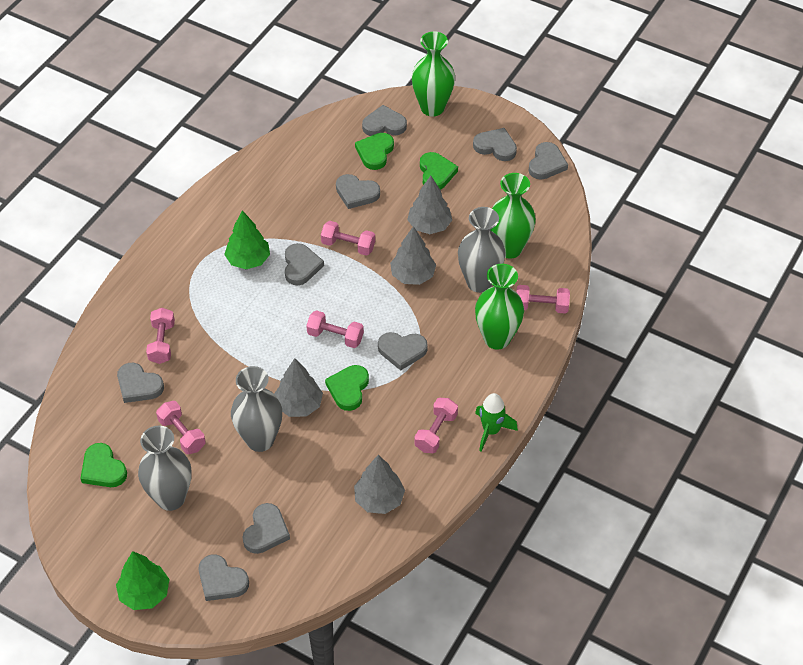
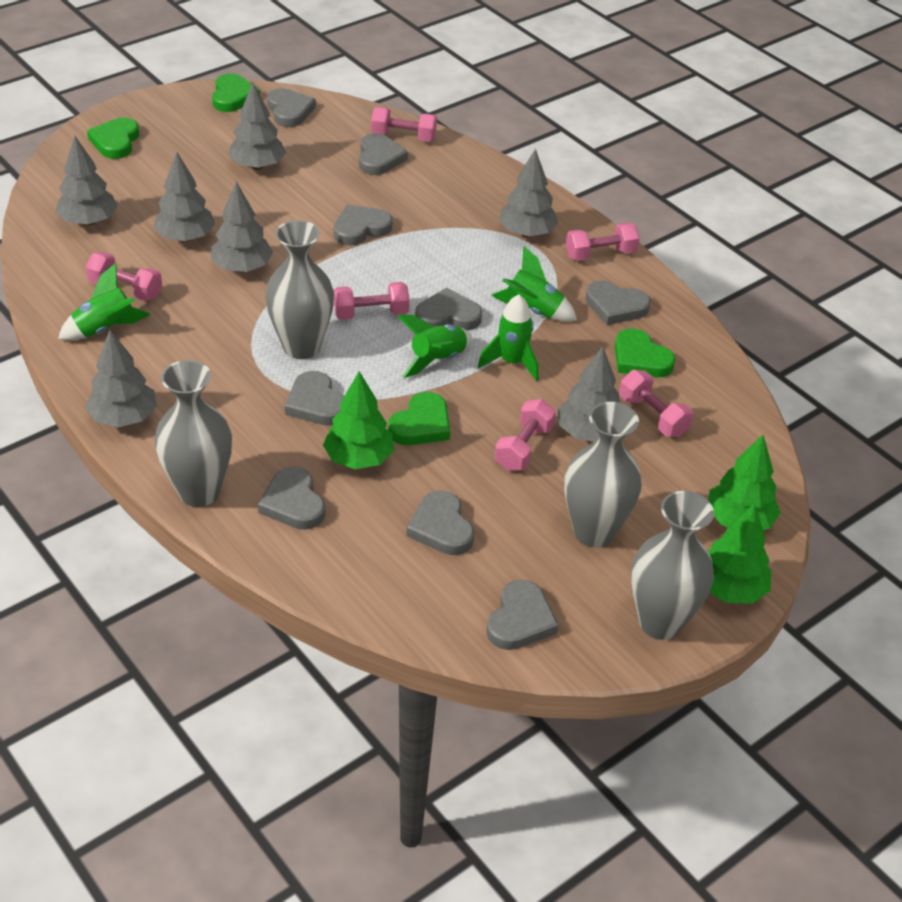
green rocket: [475,393,518,452] = 1 -> [58,263,150,340] [398,314,472,378] [478,294,539,381] [491,246,577,322] = 4
green tree: [116,551,170,610] [224,210,270,269] = 2 -> [323,371,394,469] [708,435,780,530] [708,503,771,604] = 3
green vase: [412,31,455,117] [475,264,524,349] [491,173,536,259] = 3 -> none = 0
grey tree: [274,358,323,417] [354,455,405,514] [390,226,436,285] [407,176,452,234] = 4 -> [56,136,118,226] [85,330,157,427] [153,152,215,242] [211,182,273,272] [228,83,286,170] [499,149,558,237] [558,346,620,442] = 7
grey vase: [138,426,192,511] [231,366,282,452] [458,207,506,293] = 3 -> [154,360,232,507] [265,220,334,359] [564,402,642,548] [631,491,714,640] = 4

